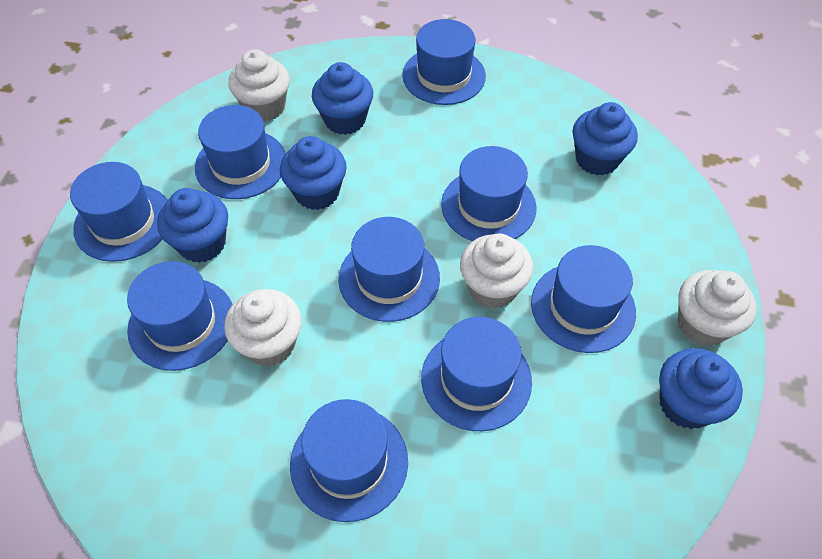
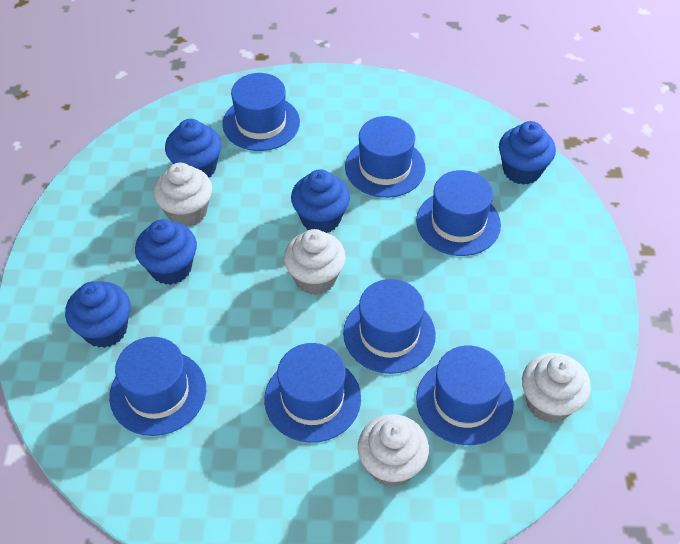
blue hat: [70,162,168,262] [127,261,232,371] [195,105,286,199] [290,399,408,522] [338,217,440,322] [402,19,486,105] [421,317,532,431] [441,146,537,241] [531,245,636,353] = 9 -> [109,337,206,436] [222,73,300,151] [264,343,361,443] [343,279,436,374] [345,116,425,198] [416,170,501,256] [416,345,514,445] = 7

